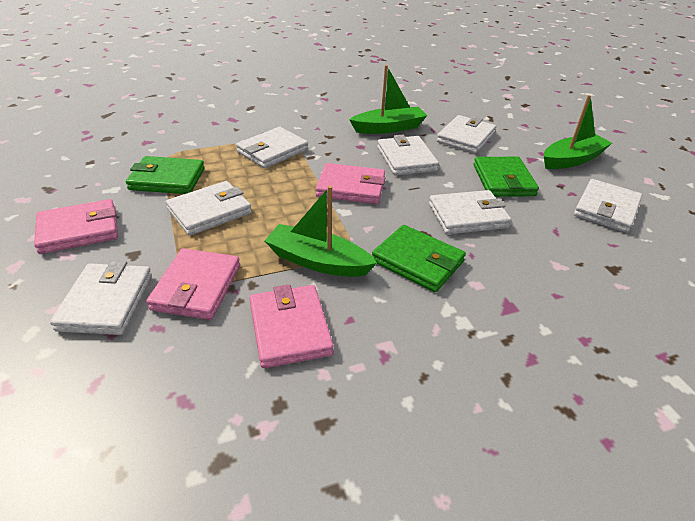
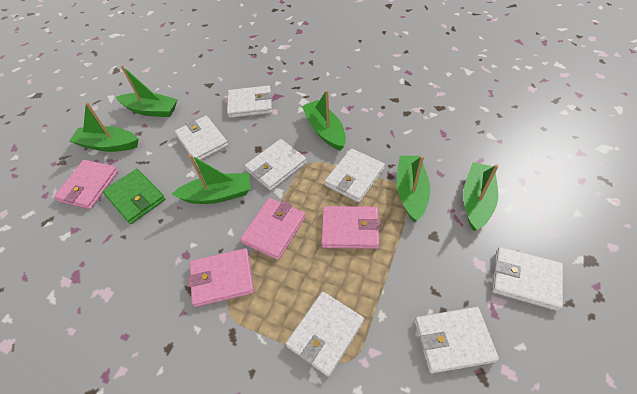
green boat: [264,185,377,277] [349,65,427,134] [544,95,612,169] = 3 -> [70,102,138,152] [116,65,178,117] [172,154,250,204] [302,90,346,151] [397,156,430,222] [463,163,498,231] = 6
green wallet: [126,156,205,194] [372,225,466,292] [473,157,539,197] = 3 -> [102,169,165,224] = 1

